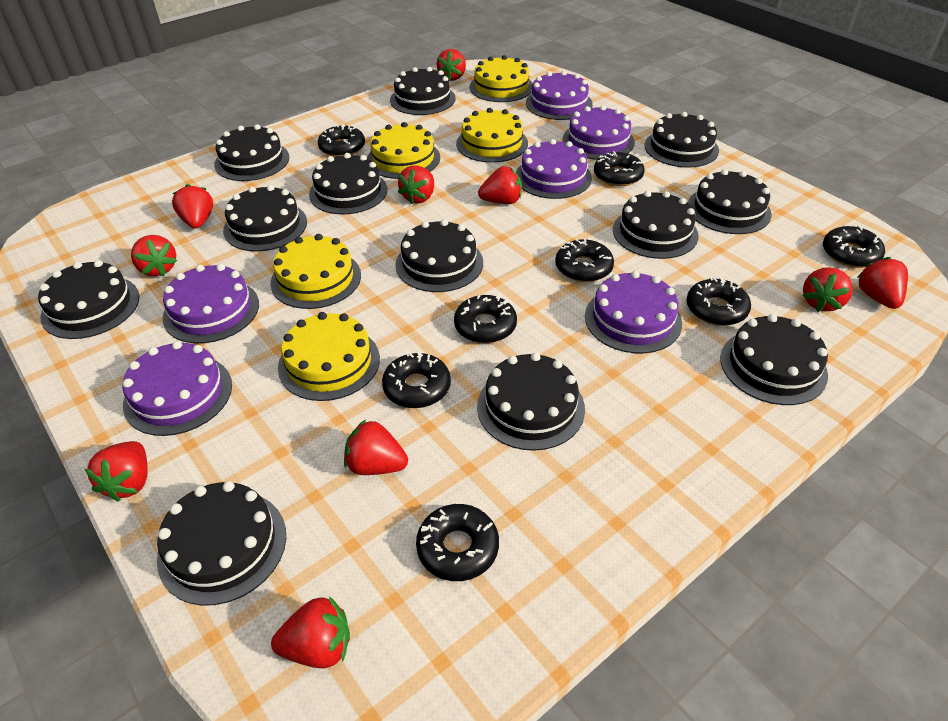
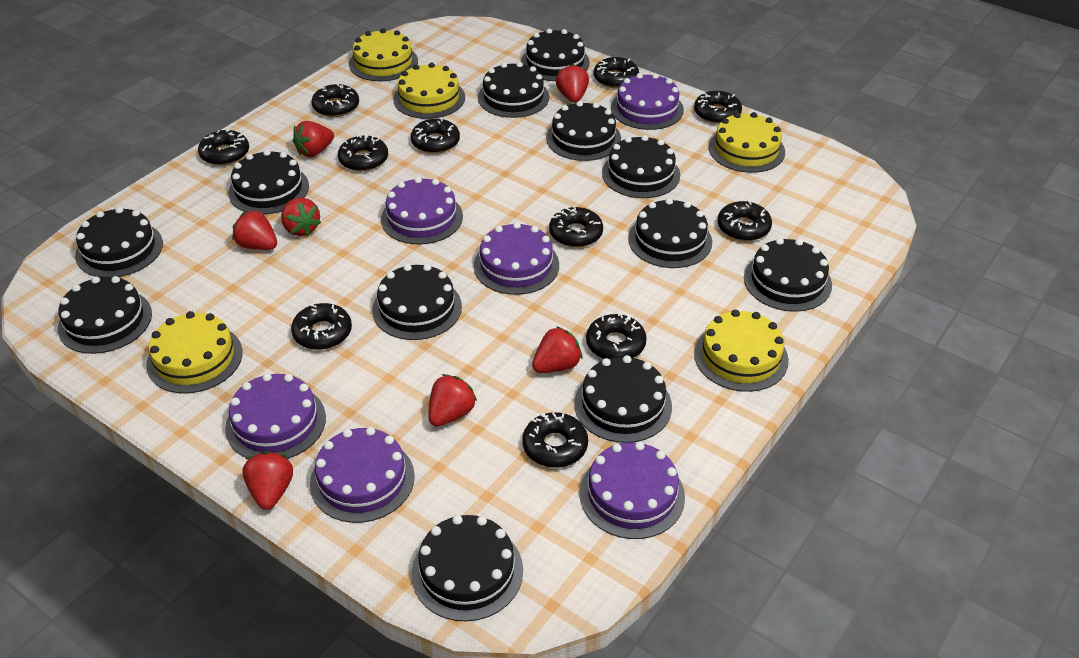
black donut: [318,124,365,157] [382,351,451,408] [416,504,499,581] [454,295,517,343] [555,239,614,282] [594,151,644,186] [687,277,751,326] [823,225,885,268] = 8 -> [198,129,249,165] [291,303,352,350] [312,84,359,117] [338,134,388,171] [411,117,460,154] [522,412,588,467] [549,206,603,247] [586,312,647,359] [594,57,639,88] [694,91,742,124] [717,200,772,241] = 11
red strawberry: [85,441,148,502] [131,235,177,276] [172,184,213,229] [271,596,350,668] [344,419,408,475] [398,165,434,204] [436,49,466,81] [478,166,522,204] [803,267,853,312] [857,257,908,309] = 10 -> [233,210,277,250] [243,451,293,510] [281,198,321,236] [293,121,334,157] [428,374,477,426] [532,326,583,373] [555,64,589,103] = 7

